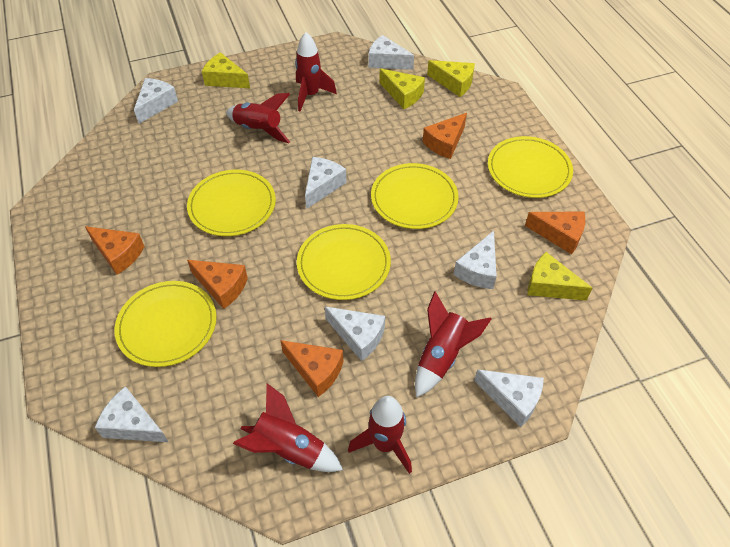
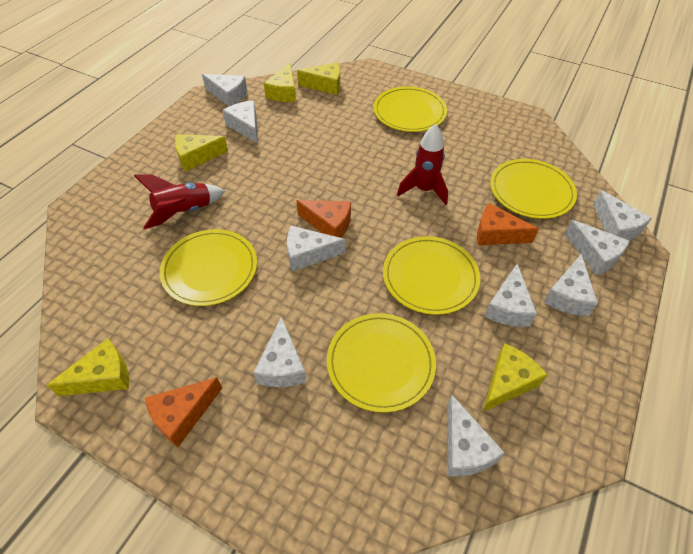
orange cheese: [85,226,145,275] [187,260,248,309] [280,340,343,397] [423,113,467,159] [525,211,585,254] = 5 -> [145,377,222,447] [296,200,351,238] [477,203,539,245] = 3
red rocket: [226,93,290,143] [233,383,343,472] [295,32,337,111] [348,396,412,474] [415,291,491,398] = 5 -> [134,175,225,229] [397,124,448,205] = 2
white cheese: [95,386,168,442] [134,78,178,124] [305,157,346,209] [325,307,385,361] [369,35,414,70] [453,231,497,289] [474,369,544,427] = 7 -> [202,74,247,106] [223,100,258,144] [254,317,306,387] [287,226,345,272] [447,395,505,477] [484,264,537,327] [544,254,598,316] [565,220,630,275] [593,190,652,241] = 9
yellow cheese: [202,52,250,88] [379,68,425,109] [427,60,475,97] [527,252,592,301] = 4 -> [47,338,129,396] [175,134,228,172] [264,63,296,102] [297,62,340,95] [483,344,547,412] = 5

